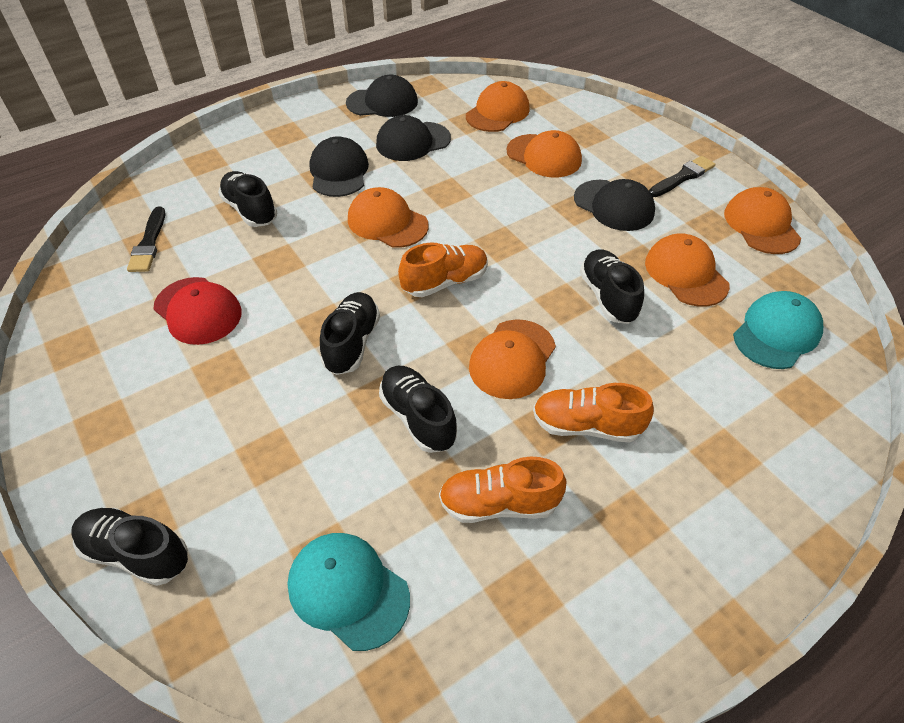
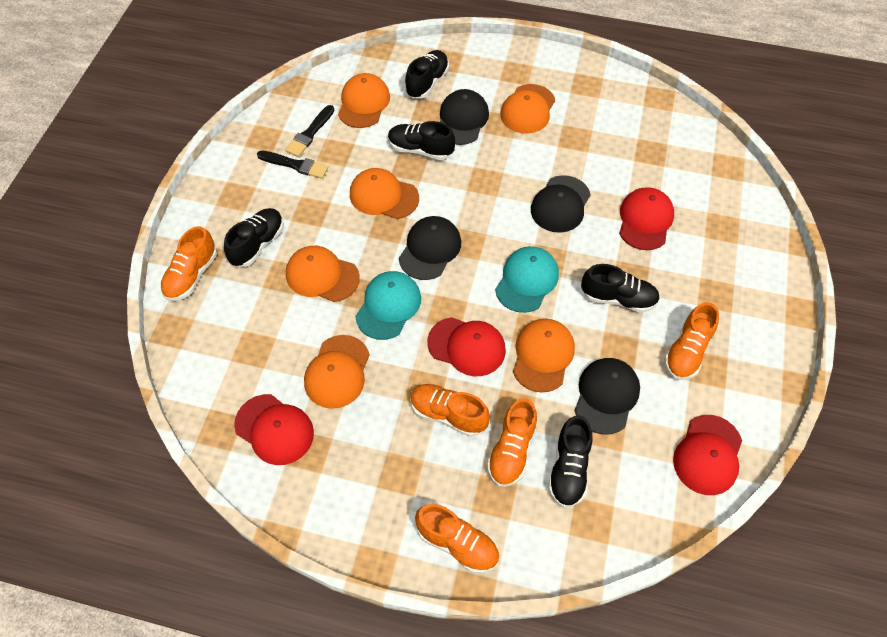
orange shoe: [398,243,488,297] [439,457,567,523] [533,383,654,443] = 3 -> [160,226,217,301] [410,384,490,437] [415,504,499,573] [487,398,537,487] [664,302,719,380] = 5
red cap: [154,277,242,345] = 1 -> [234,394,314,465] [427,317,506,376] [619,187,674,250] [673,415,742,495] = 4

